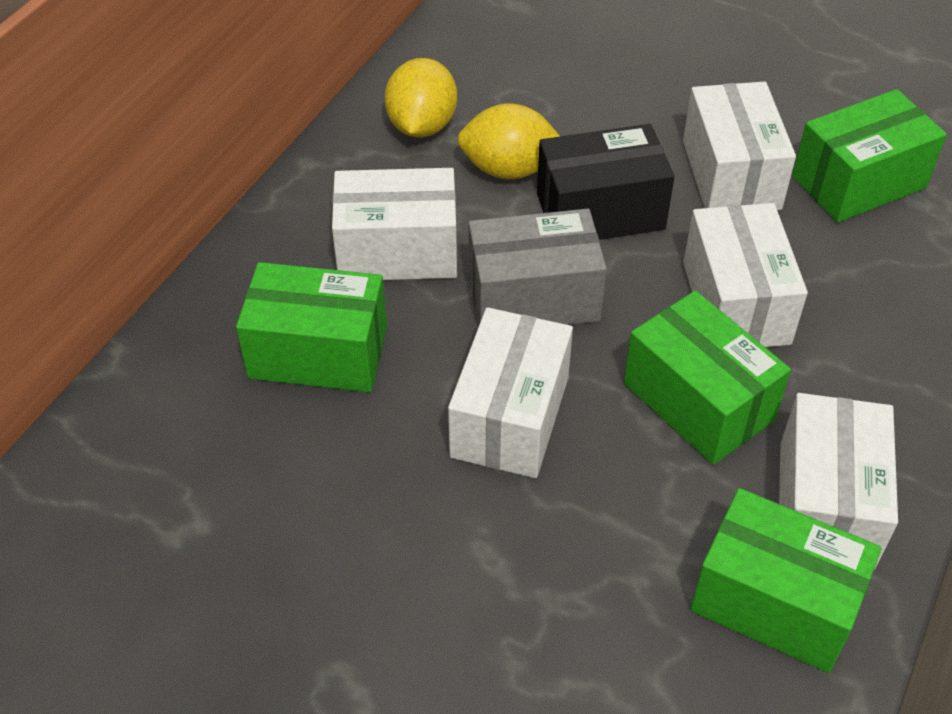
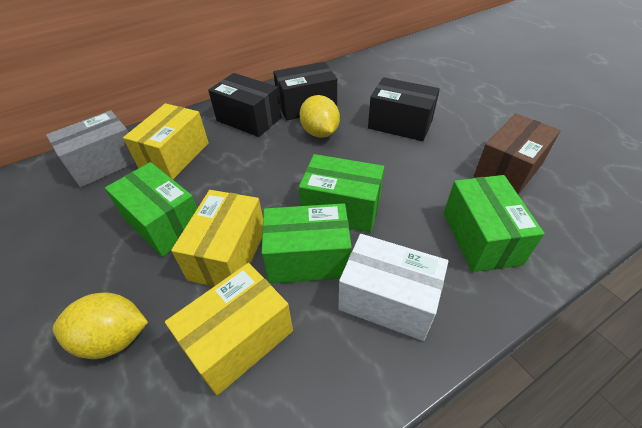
black box: [537,124,675,240] = 1 -> [208,73,281,137] [273,62,337,121] [368,77,440,141] = 3
brown box: none = 0 -> [474,113,560,195] = 1
white box: [332,168,457,280] [448,307,573,478] [683,81,796,210] [683,203,808,347] [779,393,898,570] = 5 -> [339,234,448,341] = 1
yellow box: none = 0 -> [123,103,209,179] [165,263,293,396] [171,190,263,287] = 3

